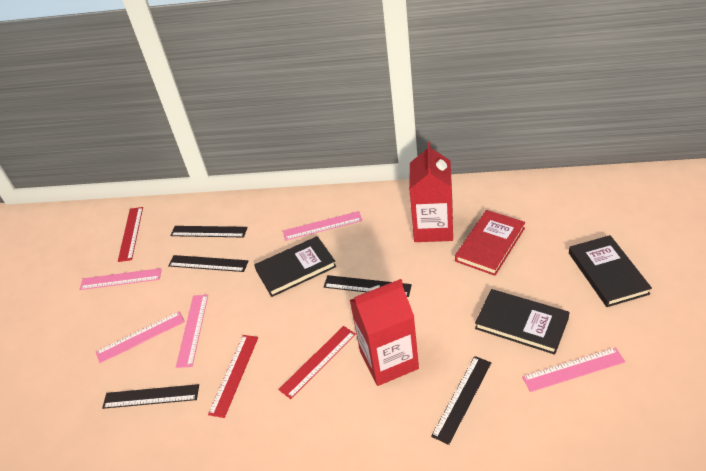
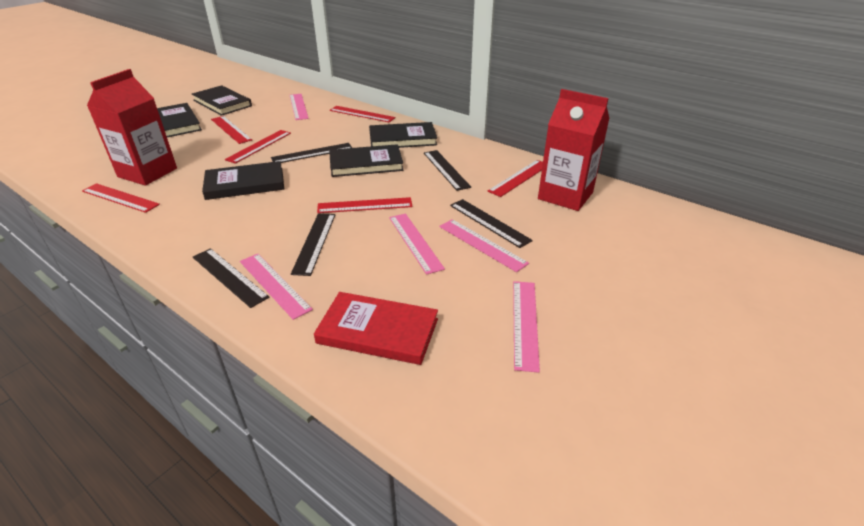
black book: [254,236,336,297] [475,289,570,355] [569,235,652,307] = 3 -> [157,103,202,137] [192,85,252,116] [202,161,284,200] [329,144,404,177] [369,122,437,148] = 5
red ruler: [118,207,143,262] [208,335,258,418] [278,326,356,399] = 3 -> [82,183,160,213] [211,116,252,144] [225,130,291,164] [317,197,412,213] [330,106,396,122] [488,160,543,197] = 6

